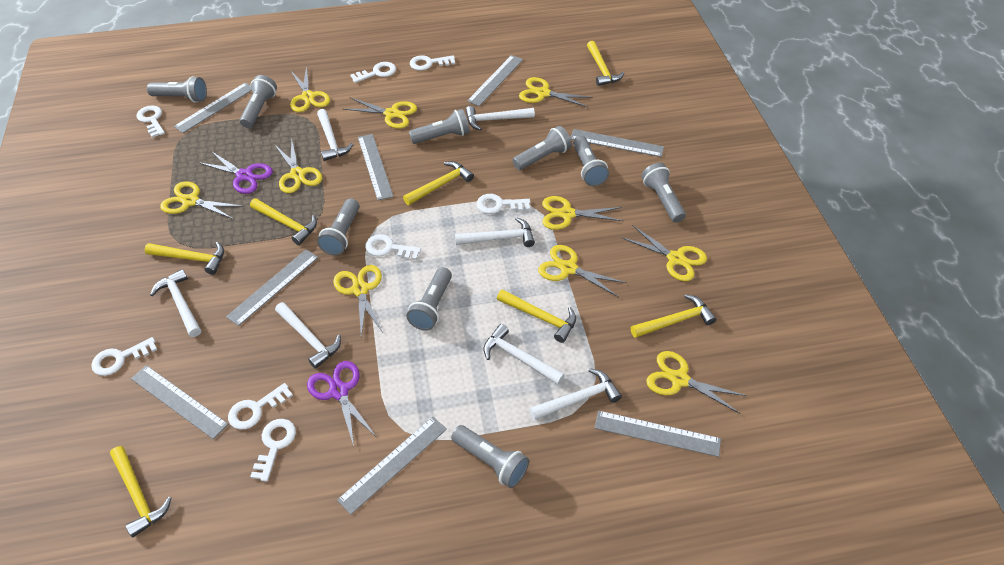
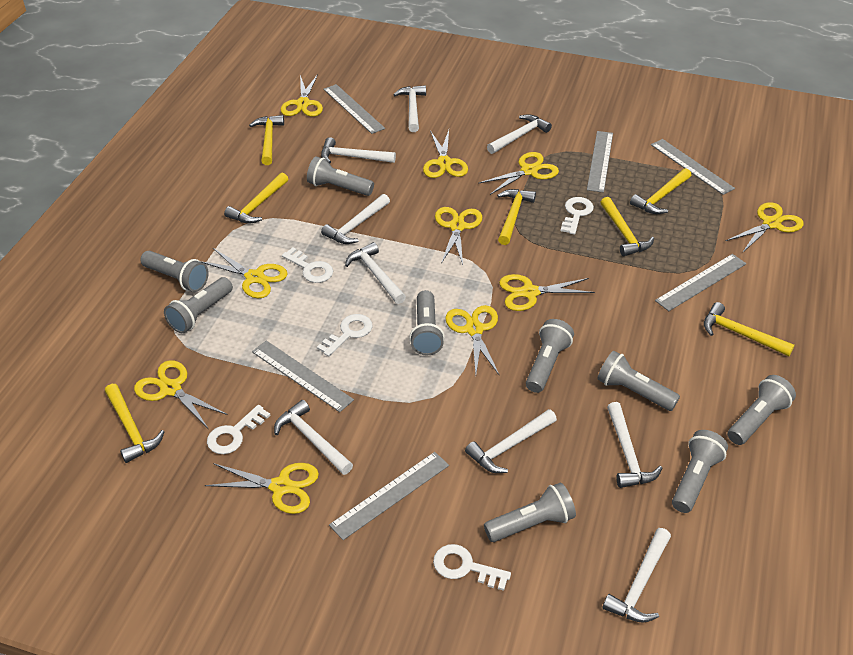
grey ruler: [131,365,228,439] [174,82,252,133] [226,249,318,326] [337,417,447,515] [358,134,394,200] [467,55,523,106] [570,129,664,157] [595,411,721,457] = 8 -> [252,341,354,412] [323,84,385,134] [329,452,449,540] [587,131,613,193] [651,139,735,195] [655,254,746,311] = 6
purple scissors: [198,151,273,194] [307,361,376,446] = 2 -> none = 0
white hammer: [150,269,201,337] [275,302,341,369] [317,109,353,161] [455,217,535,247] [465,106,535,130] [483,324,565,385] [530,368,622,420] = 7 -> [274,400,353,475] [321,137,396,164] [321,194,390,244] [345,242,406,304] [393,85,426,132] [465,409,557,473] [487,114,552,154] [602,528,671,623] [607,402,662,488] = 9
white key: [91,337,157,376] [137,106,165,138] [228,383,293,430] [250,419,296,482] [350,62,396,83] [365,234,421,260] [410,55,455,71] [476,194,530,214] = 8 -> [207,405,270,454] [282,247,333,283] [317,314,373,357] [433,544,511,591] [561,197,594,234] = 5

